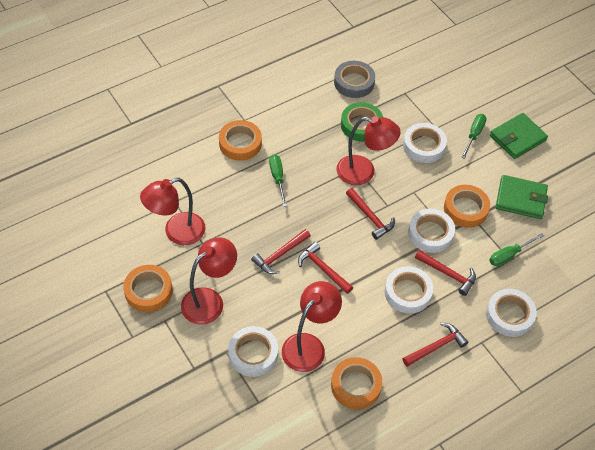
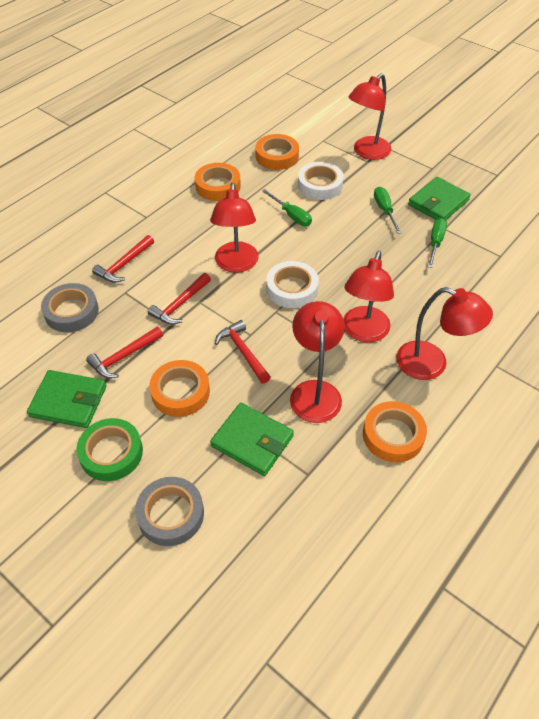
green wallet: [490,113,548,159] [496,175,548,219] = 2 -> [27,370,106,428] [210,403,294,476] [408,177,471,220] = 3
grey tape: [334,61,375,98] = 1 -> [41,283,99,332] [135,477,204,546] = 2
red hammer: [251,229,311,274] [298,242,353,294] [346,188,395,240] [402,323,468,367] [415,250,476,296] = 5 -> [86,327,163,378] [92,235,154,283] [148,273,211,325] [215,320,271,384] = 4
red lamp: [140,178,206,245] [181,237,237,325] [282,281,342,372] [336,116,401,185] = 4 -> [210,183,259,273] [290,301,345,423] [343,251,394,342] [348,73,392,160] [396,287,493,380] = 5
white tape: [228,326,278,377] [385,266,433,314] [403,123,447,163] [408,209,455,253] [486,289,537,337] = 5 -> [266,261,319,308] [298,162,344,200] = 2

